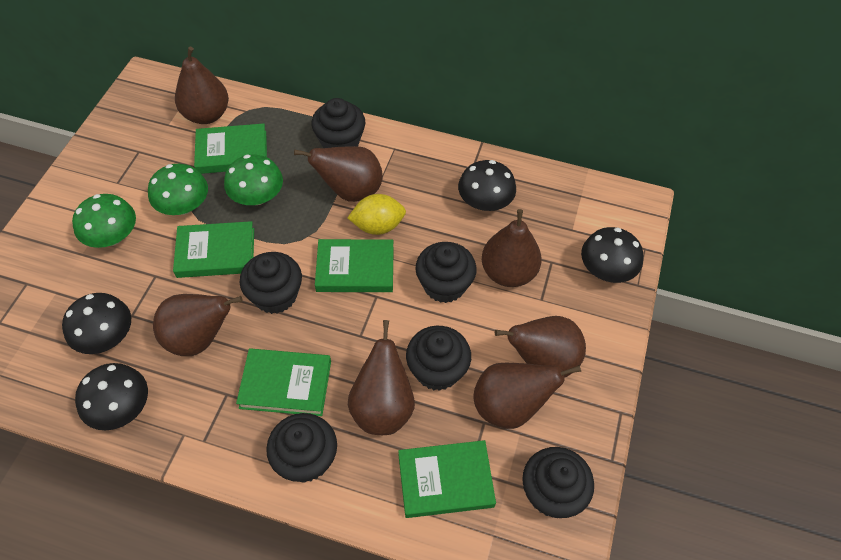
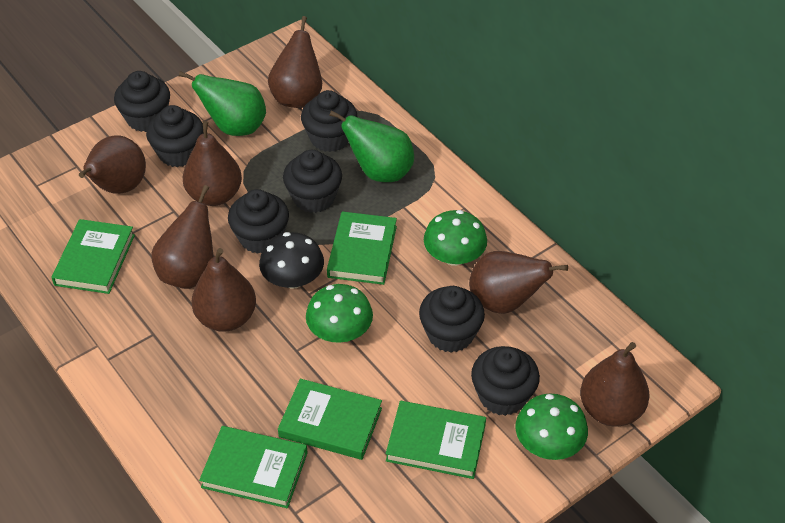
black cupcake: [240,252,302,314] [266,413,337,483] [311,98,365,148] [406,326,471,391] [416,242,477,303] [522,447,594,518] = 6 -> [114,71,170,132] [146,105,204,167] [228,189,289,254] [283,150,342,213] [301,90,357,152] [419,286,485,353] [471,346,540,416] = 7
black mushroom: [62,293,131,354] [75,363,148,430] [458,160,516,211] [581,227,643,283] = 4 -> [259,232,324,289] = 1
green pear: none = 0 -> [179,71,266,136] [329,110,414,182] = 2
yellow lemon: [348,194,406,235] = 1 -> none = 0

